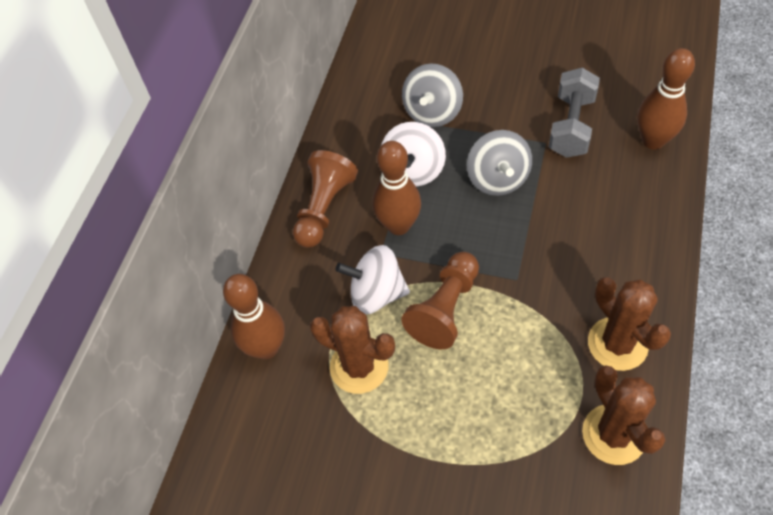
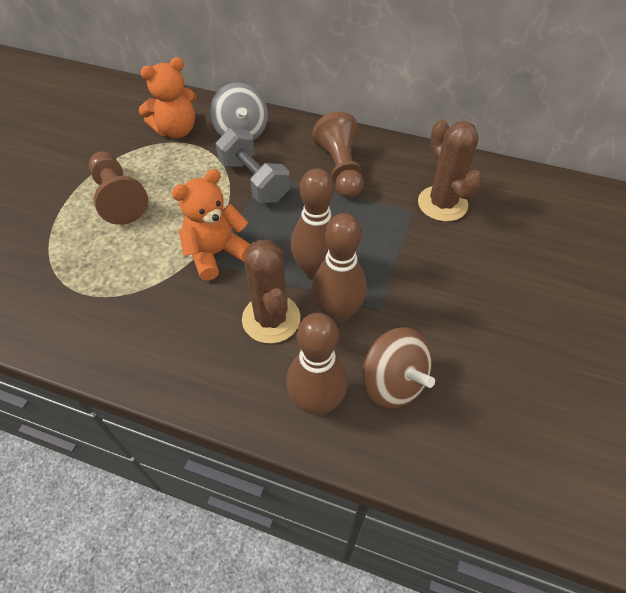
brown cactus: [310,306,395,394] [582,365,665,465] [588,277,671,371] = 3 -> [242,240,300,344] [418,119,483,222] = 2
brown spinning top: none = 0 -> [363,327,435,409] = 1
grey spinning top: [402,63,463,127] [467,130,532,196] = 2 -> [210,82,268,140] = 1
orange teddy bear: none = 0 -> [139,57,196,138] [172,169,250,281] = 2
white spinning top: [335,245,410,314] [381,122,446,186] = 2 -> none = 0

